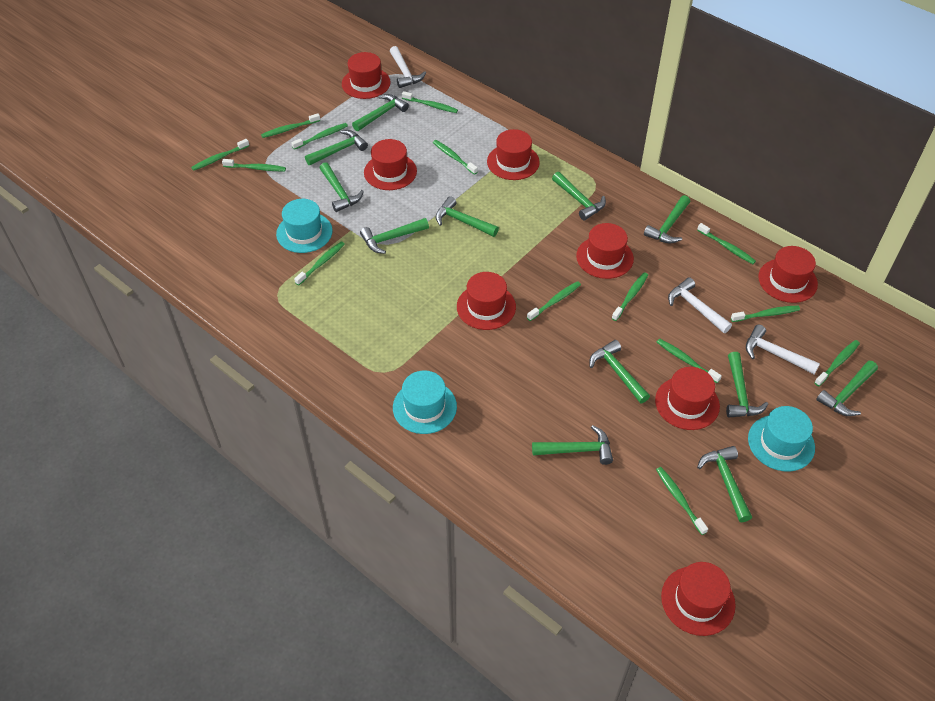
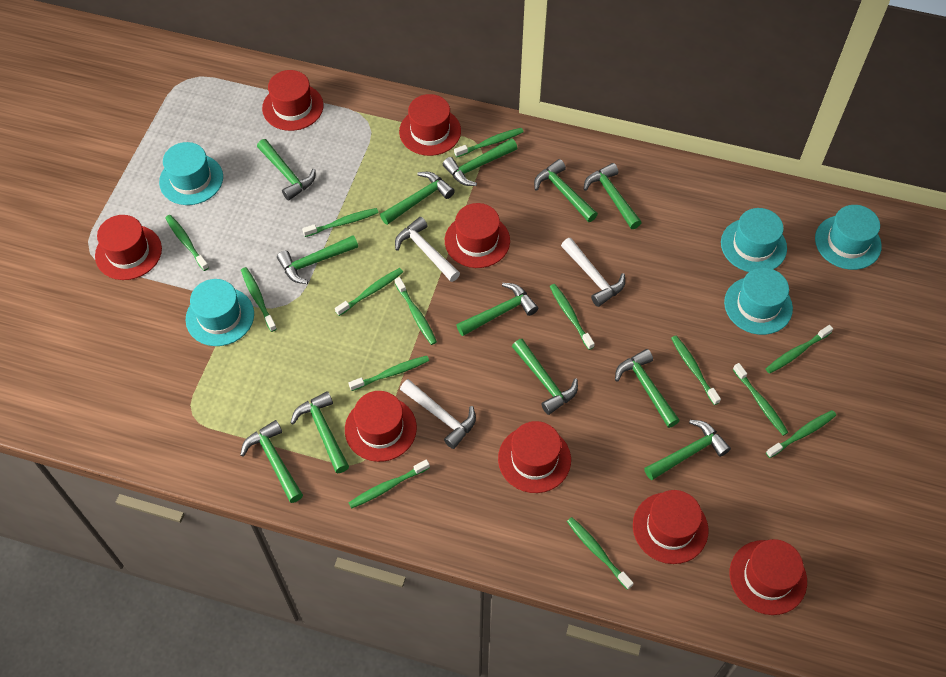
turquoise hat: [276,199,333,253] [393,370,457,434] [748,406,815,472] = 3 -> [159,142,223,205] [186,279,254,346] [721,208,787,272] [724,268,793,335] [815,205,882,270] = 5

